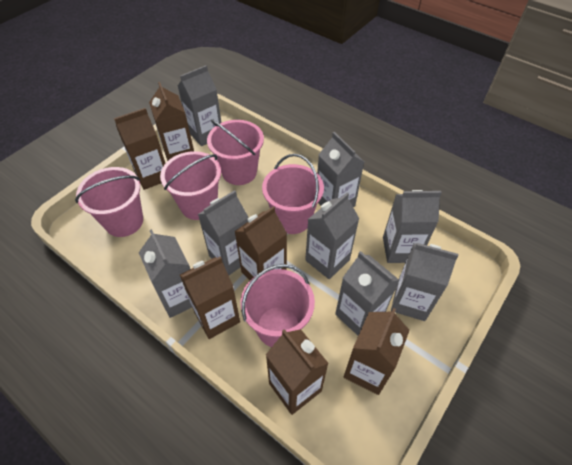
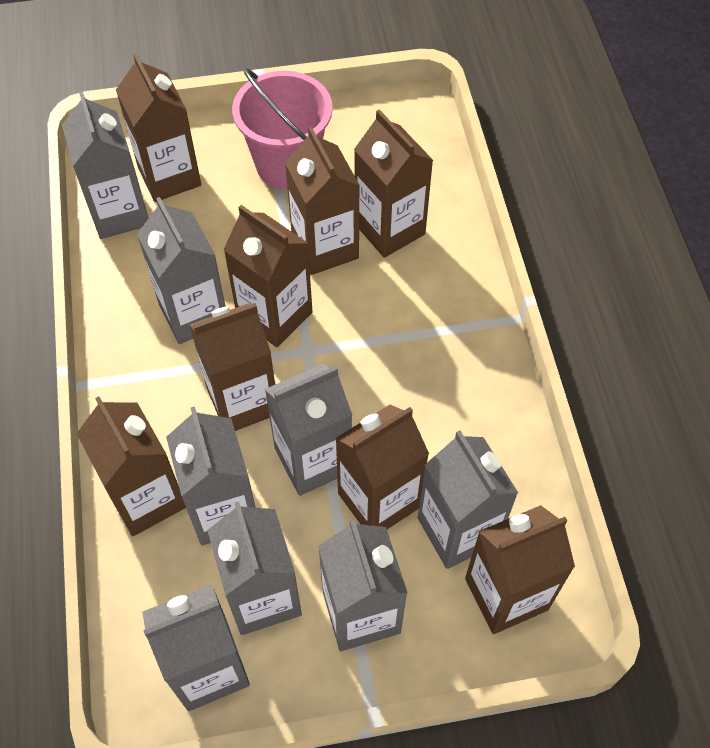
brown carton: [114,108,165,190] [149,82,194,161] [180,256,240,339] [234,206,287,280] [266,329,329,415] [344,308,410,395] = 6 -> [76,396,186,536] [116,53,201,202] [189,303,275,431] [223,205,312,347] [285,127,360,275] [335,405,429,529] [354,110,433,258] [465,505,575,634] = 8
pink bucket: [75,167,143,237] [160,151,221,220] [207,119,264,185] [241,264,315,347] [262,154,324,234] = 5 -> [232,68,333,189] = 1

